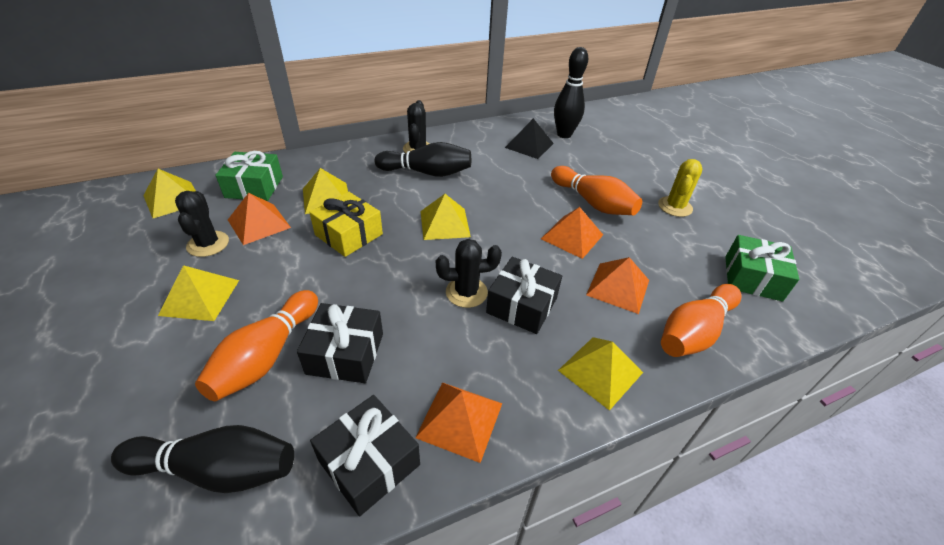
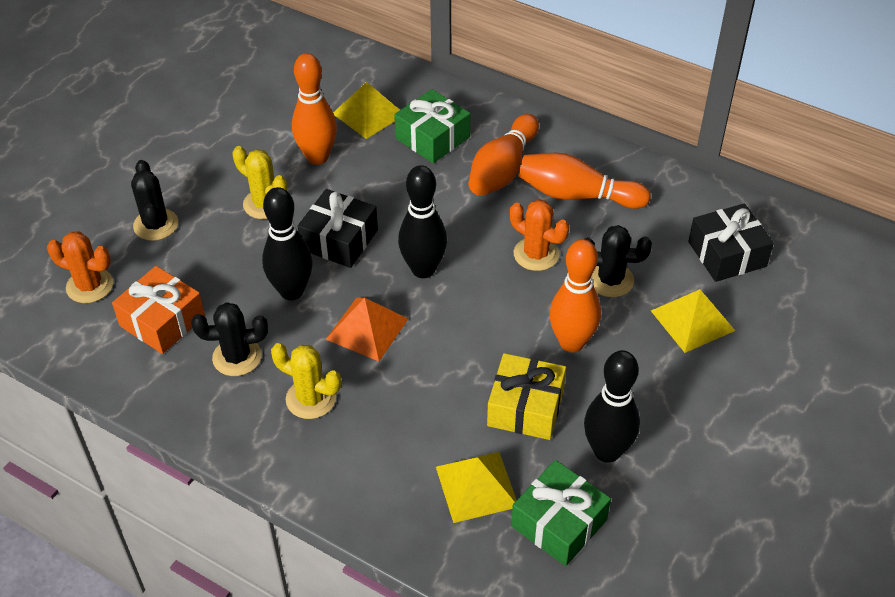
black gift: [297,303,383,383] [310,395,420,516] [486,257,562,334] = 3 -> [297,189,378,268] [688,203,774,282] = 2
black pyramid: [505,118,554,159] = 1 -> none = 0
orange bowling pin: [195,290,318,401] [551,166,642,215] [661,284,741,357] = 3 -> [292,53,337,165] [469,114,539,196] [518,153,651,209] [549,239,601,352] = 4
orange cactus: none = 0 -> [47,231,113,303] [510,199,569,271] = 2
orange gift: none = 0 -> [112,266,205,354] = 1
orange pyramid: [228,193,291,245] [415,382,502,463] [541,207,603,259] [586,257,649,314] = 4 -> [326,298,408,361] = 1
yellow cactus: [658,159,702,217] = 1 -> [232,146,287,219] [271,343,341,419] = 2
yellow pyramid: [143,169,196,218] [158,265,239,321] [303,168,348,214] [420,194,471,240] [558,337,643,411] = 5 -> [333,82,400,139] [436,452,517,523] [651,289,735,353] = 3

